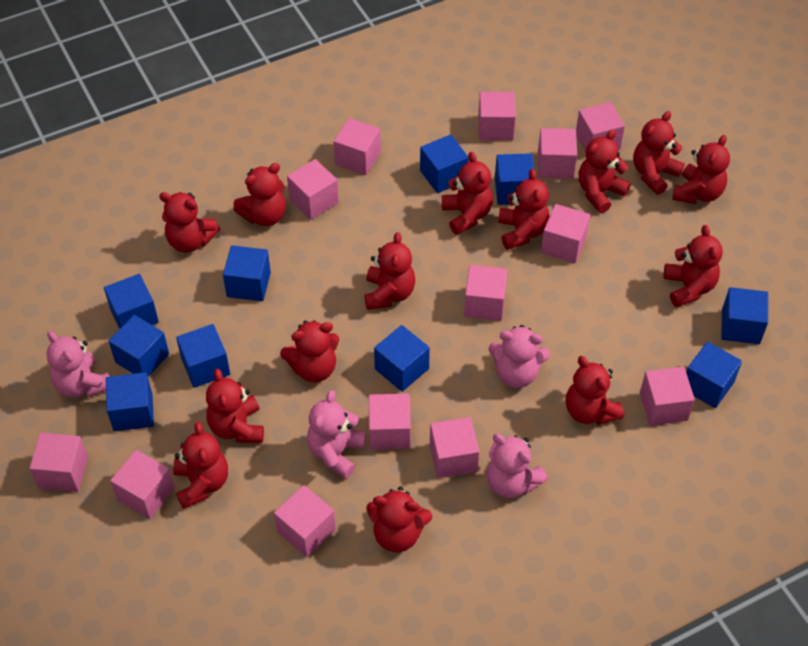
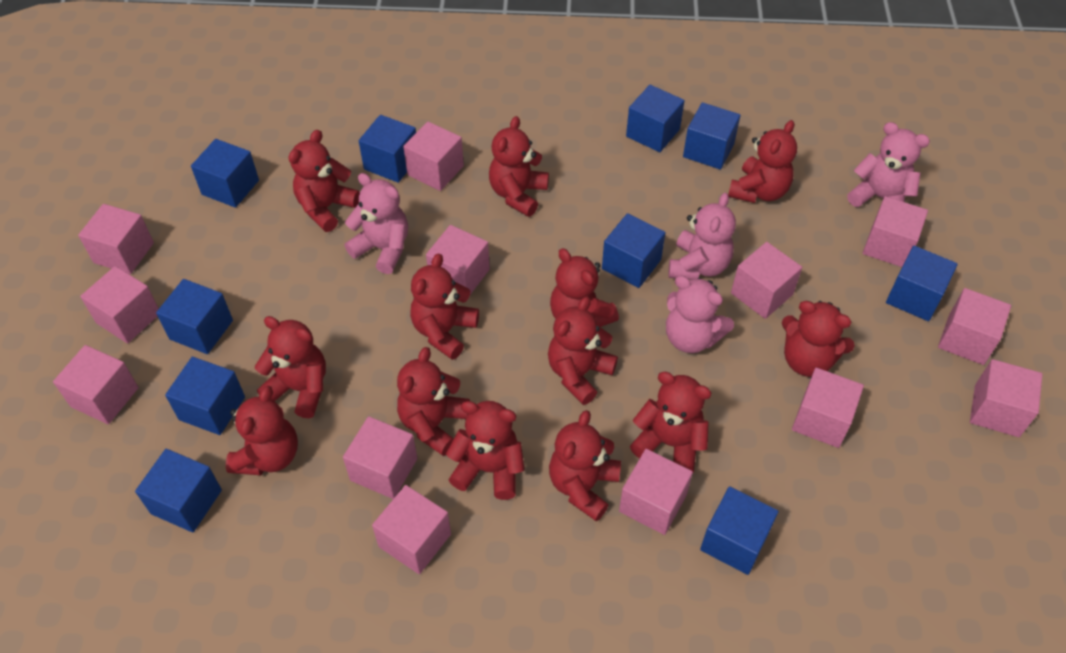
red teddy bear: [159,192,220,252] [173,422,228,509] [206,369,264,443] [233,163,286,226] [280,320,339,383] [365,232,415,310] [366,487,432,552] [442,152,493,235] [498,169,549,250] [566,356,624,425] [579,129,631,213] [633,111,685,195] [664,225,723,307] [672,135,730,204] = 14 -> [226,386,298,475] [255,316,326,418] [289,130,360,232] [397,347,470,456] [410,253,479,360] [446,401,525,500] [489,116,549,217] [548,297,618,405] [549,410,621,521] [550,248,619,327] [630,372,711,472] [728,120,797,203] [782,301,855,377] = 13

